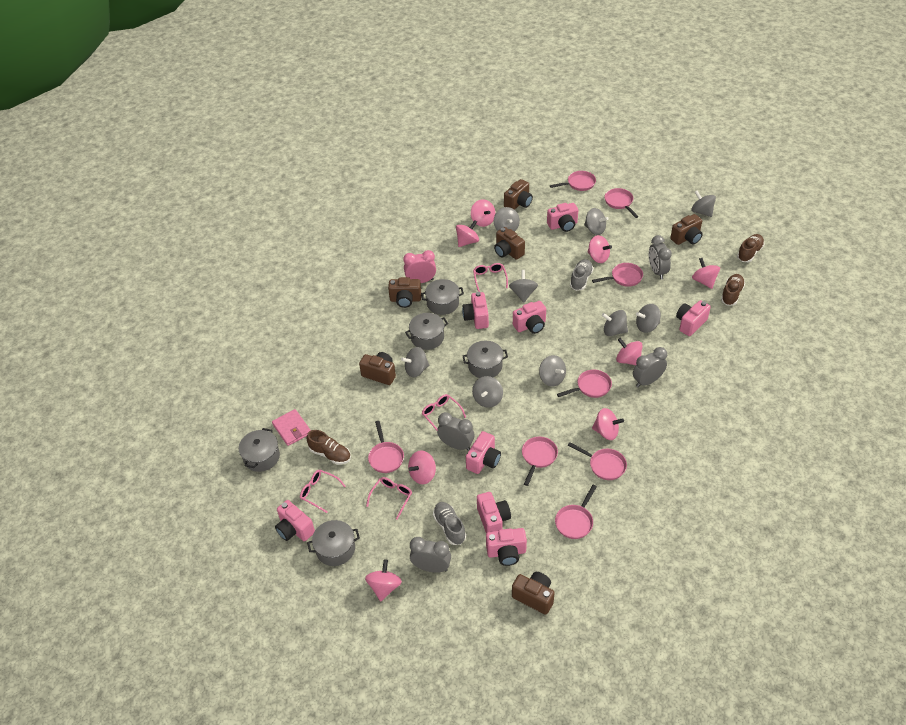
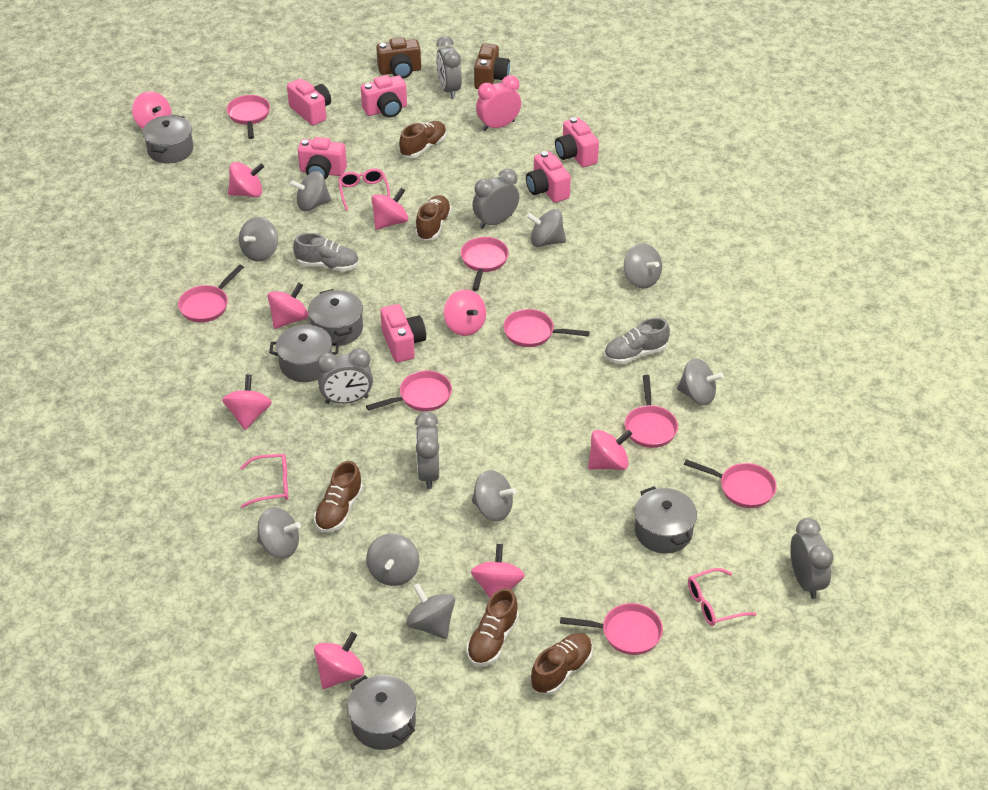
brown camera: [359,352,396,385] [388,277,421,308] [494,227,525,260] [504,179,533,210] [512,572,555,615] [670,214,703,245] = 6 -> [376,37,421,79] [474,43,510,89] = 2
brown shoe: [307,430,351,465] [721,274,745,306] [737,234,764,262] = 3 -> [314,461,363,533] [399,121,447,158] [415,195,452,241] [467,588,519,666] [531,633,593,695] = 5
grey clock: [410,537,451,573] [437,412,474,451] [633,347,667,387] [649,235,672,279] = 4 -> [317,348,373,404] [415,412,439,489] [436,36,462,99] [472,169,519,229] [790,518,834,599] = 5
pink camera: [275,500,315,541] [462,292,489,329] [466,431,501,474] [477,492,511,533] [486,528,527,566] [513,301,546,334] [547,203,578,232] [676,300,711,336] = 8 -> [287,79,331,125] [298,137,347,179] [361,75,407,118] [380,304,426,362] [526,151,571,203] [555,117,599,167] = 6
pink glasses: [300,470,346,513] [366,477,412,520] [422,394,466,431] [473,263,508,292] = 4 -> [240,454,288,508] [338,168,390,211] [688,568,756,626] = 3
pink spinning top: [365,559,402,601] [408,450,436,484] [456,220,479,247] [471,199,495,227] [587,235,612,263] [592,408,624,440] [616,338,643,365] [692,258,720,289] = 8 -> [132,91,171,129] [222,374,272,430] [228,162,264,197] [267,282,308,329] [314,632,364,689] [371,188,408,230] [444,289,486,336] [471,544,525,598] [588,430,632,470] = 9
pink wallet: [272,409,311,446] = 1 -> none = 0

